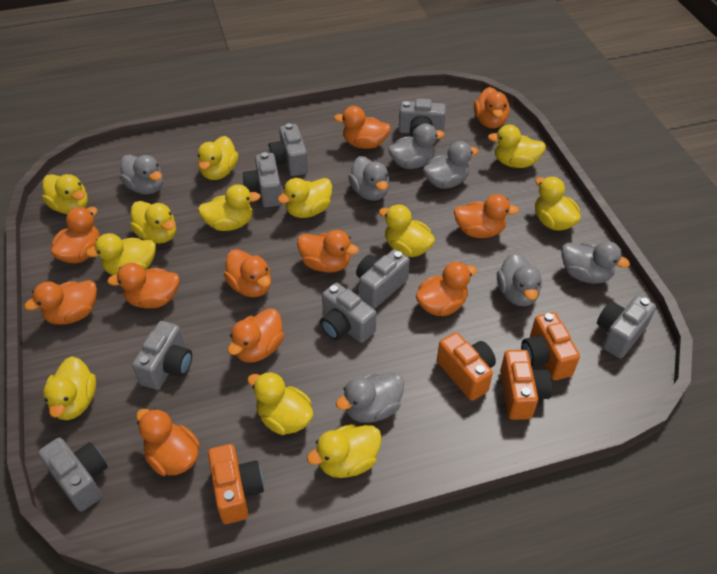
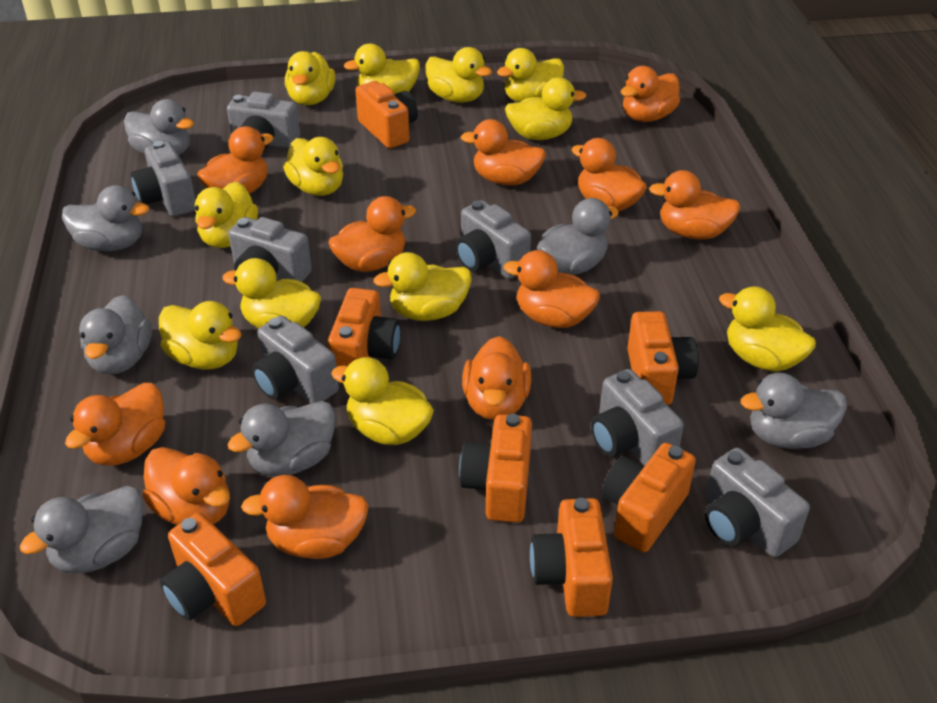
grey camera: [38,437,108,512] [132,321,192,390] [243,152,282,208] [269,123,308,176] [320,283,376,343] [356,249,410,308] [399,98,446,137] [597,295,656,358] = 8 -> [131,141,196,217] [227,92,300,151] [229,217,312,282] [252,316,339,403] [455,200,531,279] [591,369,684,466] [705,448,810,557] = 7
orange camera: [208,444,264,524] [437,332,496,401] [500,350,552,420] [522,312,580,380] = 4 -> [160,513,266,626] [328,288,400,367] [355,81,418,148] [459,414,532,523] [530,498,613,617] [602,443,696,552] [627,311,699,405] = 7

